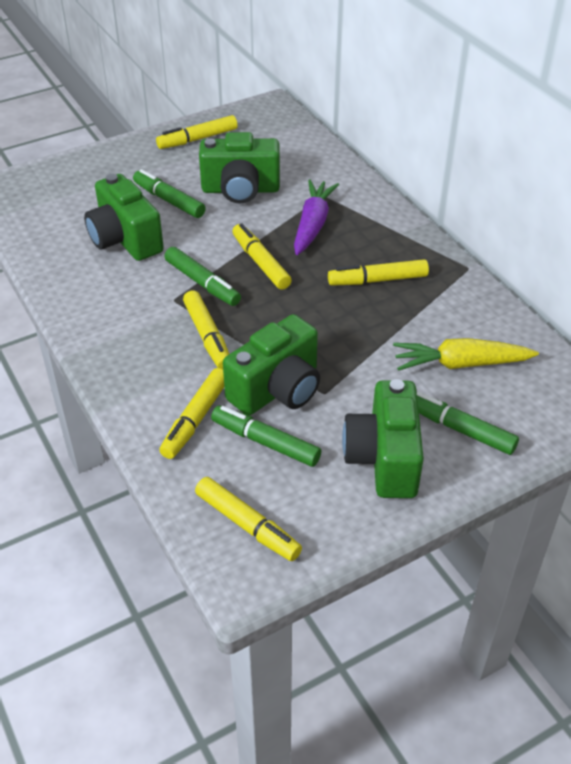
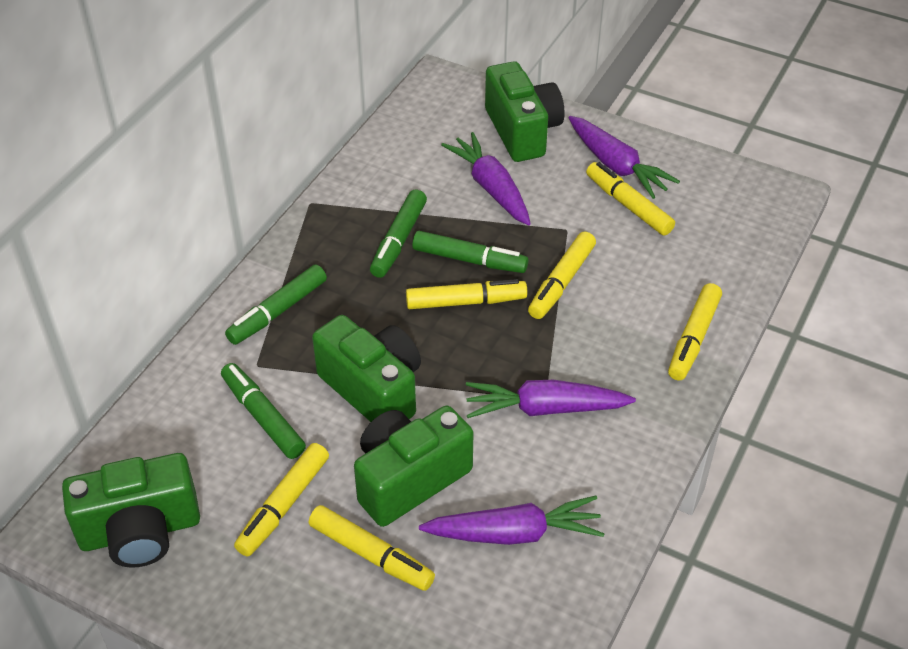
purple carrot: [294,179,339,255] = 1 -> [419,496,605,545] [441,132,531,225] [466,380,636,418] [569,116,680,199] = 4
yellow carrot: [393,338,539,371] = 1 -> none = 0

